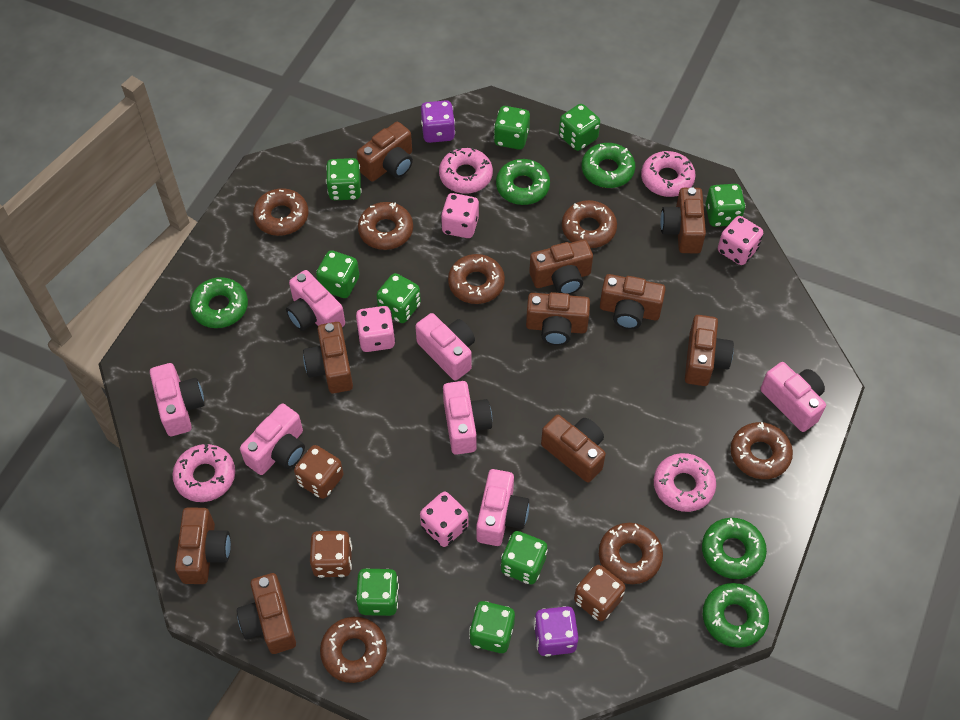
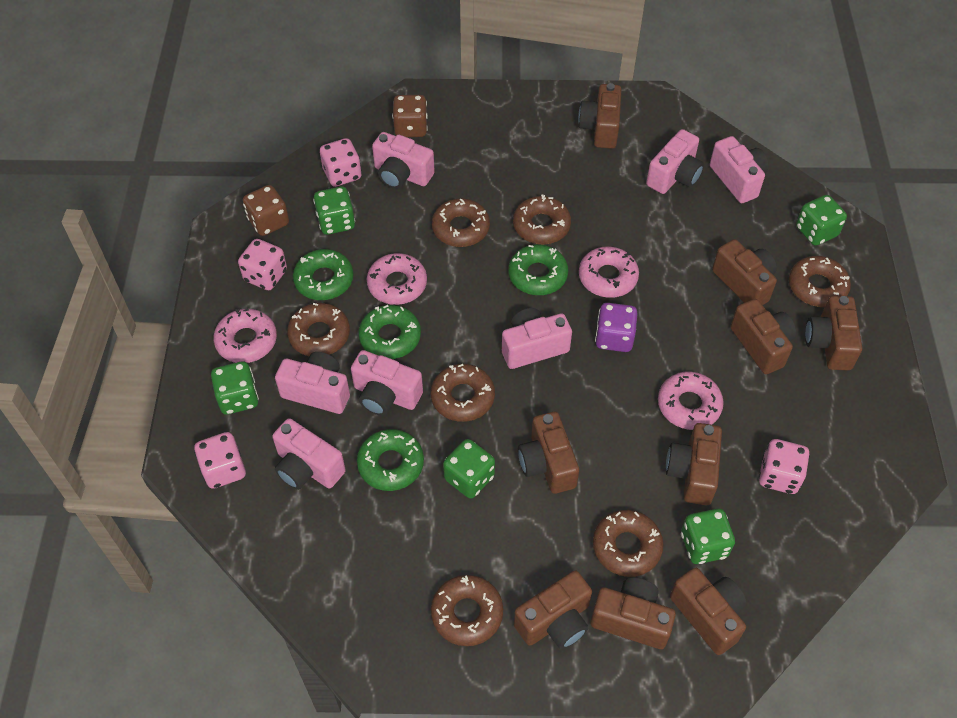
brown camera: [175,508,231,584] [237,573,296,654] [303,322,353,394] [357,122,413,182] [526,292,590,346] [529,240,593,294] [541,415,606,482] [600,274,666,329] [660,187,706,253] [685,315,734,386] = 10 -> [514,570,592,649] [518,412,579,494] [578,83,622,149] [591,577,676,649] [666,423,722,505] [670,568,747,655] [712,239,777,305] [730,299,796,374] [805,296,862,370] = 9
brown dice: [294,445,343,499] [310,531,352,578] [574,565,625,621] = 3 -> [243,185,289,236] [392,95,428,137] = 2
green dice: [316,250,359,298] [326,158,362,200] [355,568,399,616] [376,273,421,323] [469,601,515,653] [494,106,530,150] [501,531,548,584] [559,104,600,151] [705,184,746,227] = 9 -> [211,361,259,414] [313,186,355,235] [443,439,495,498] [681,509,735,564] [796,195,847,246] = 5
green donut: [190,277,248,328] [496,159,550,205] [582,143,635,188] [702,518,767,579] [703,583,769,648] = 5 -> [293,249,353,300] [357,429,424,491] [359,305,421,359] [508,244,568,295] = 4
purple dice: [421,100,455,143] [534,606,579,657] = 2 -> [595,303,638,352] = 1

